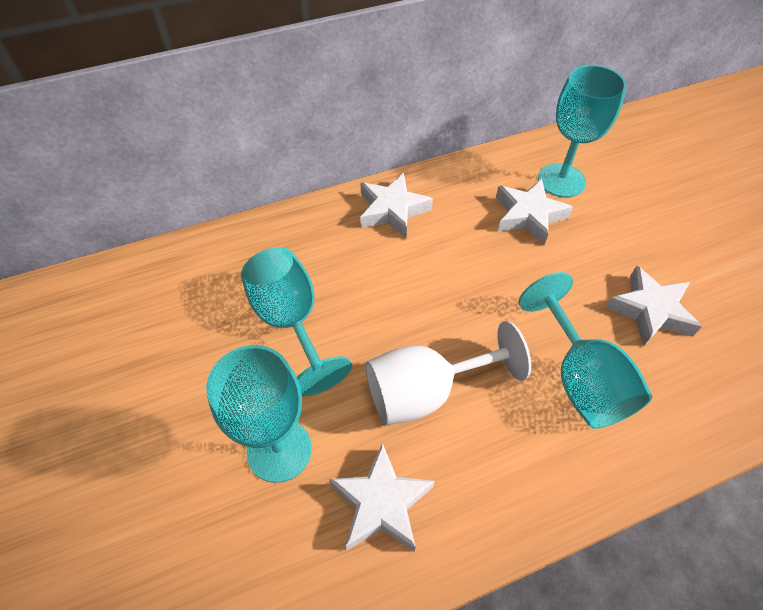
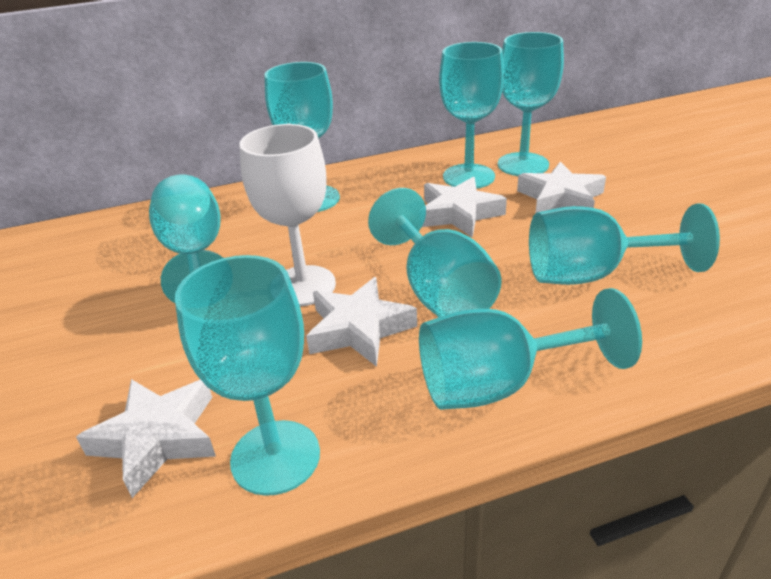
turquoise goblet: [206,345,312,483] [241,247,352,396] [519,272,653,429] [538,65,626,198] = 4 -> [149,175,223,303] [175,255,320,496] [264,62,340,212] [368,188,502,317] [419,288,642,410] [439,42,504,189] [498,32,564,176] [529,204,720,285] = 8

